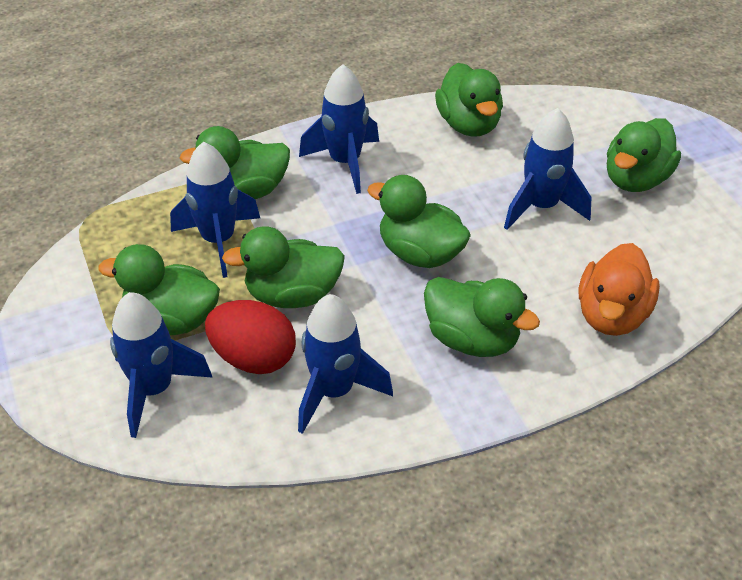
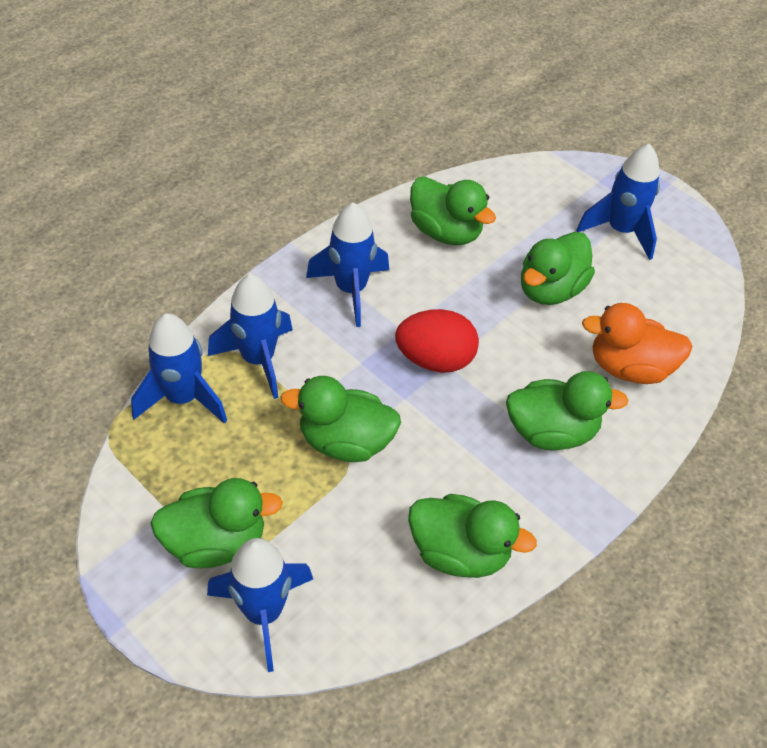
green duck: [98,244,220,335] [180,126,290,199] [222,226,345,308] [367,175,471,268] [424,277,540,357] [435,63,503,137] [607,118,681,192] = 7 -> [150,478,283,568] [280,376,401,462] [408,494,537,578] [410,176,496,245] [506,371,628,450] [521,232,595,305] = 6

